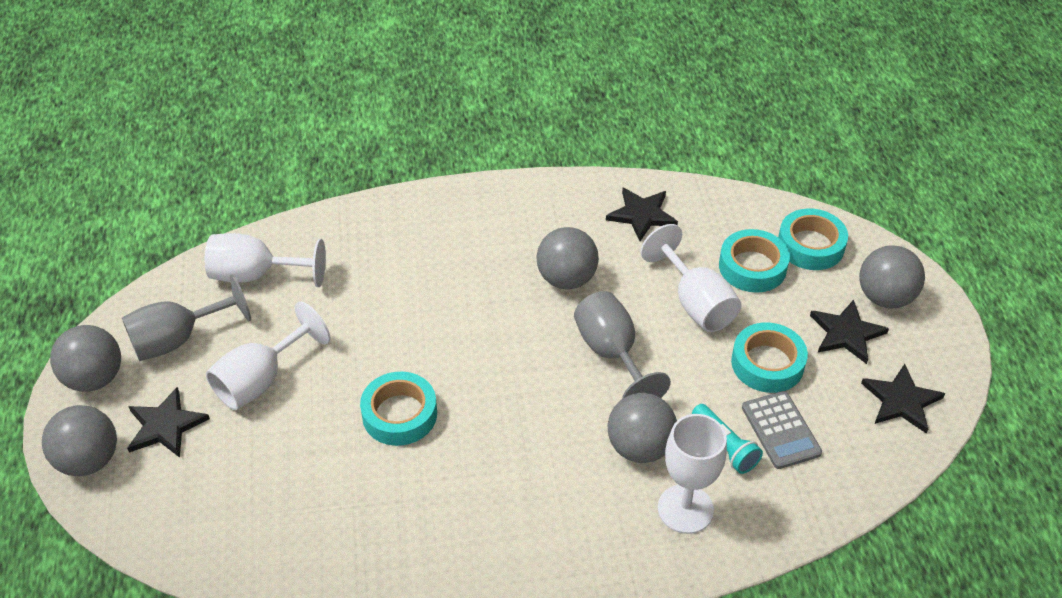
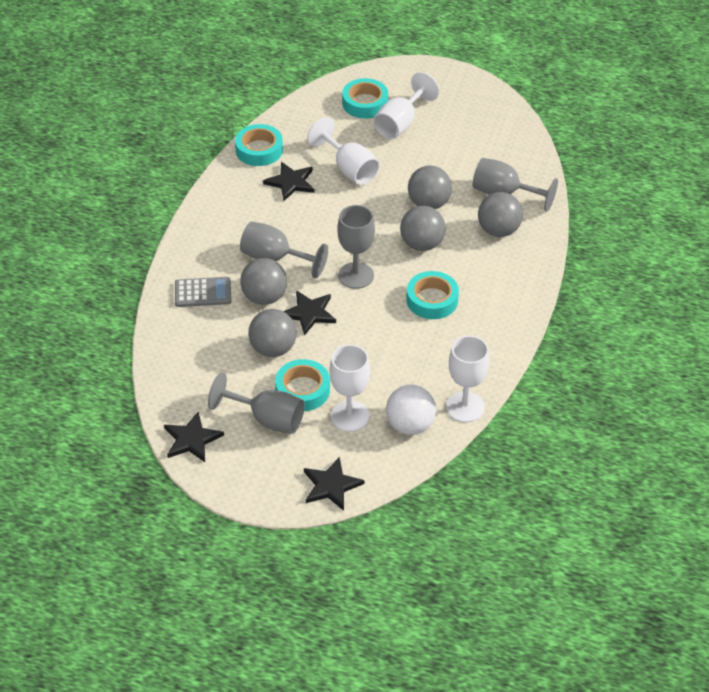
grey goblet: [122,274,251,361] [574,291,671,399] = 2 -> [208,372,305,434] [240,222,328,279] [337,205,375,289] [473,158,558,212] = 4
turquoise flashlight: [692,404,763,474] = 1 -> none = 0
white ball: none = 0 -> [386,384,436,435] = 1

